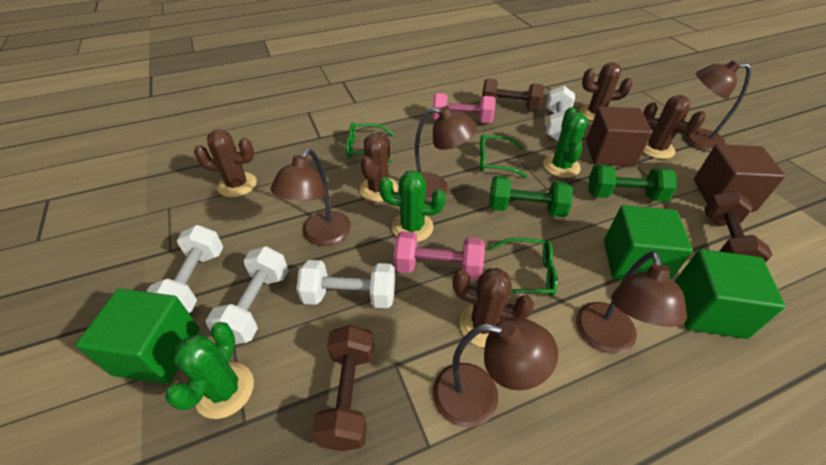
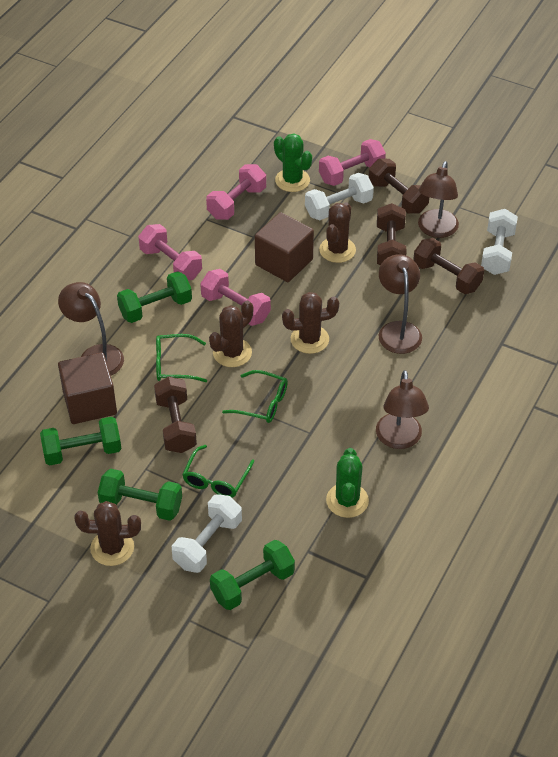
brown cactus: [194,129,257,197] [359,134,398,202] [453,268,534,348] [580,62,632,121] [643,95,706,159] = 5 -> [74,501,141,566] [209,301,253,367] [282,292,339,354] [319,202,356,263] = 4
brown dumbbell: [312,325,374,451] [482,79,544,110] [705,191,772,263] = 3 -> [154,376,197,453] [368,158,429,214] [377,203,406,266] [413,238,484,294] = 4
brown lamp: [270,149,351,246] [415,106,477,202] [433,317,558,427] [576,251,687,354] [684,60,751,152] = 5 -> [58,282,124,376] [376,370,429,449] [379,255,422,354] [418,161,459,238] = 4
green cactus: [165,322,254,419] [379,170,446,242] [543,107,588,178] = 3 -> [274,133,312,192] [326,448,369,518] = 2
green cube: [76,288,199,384] [604,205,693,280] [674,249,786,339] = 3 -> none = 0
green dumbbell: [489,175,573,217] [589,164,677,202] = 2 -> [40,417,122,466] [98,469,182,521] [117,271,192,323] [210,540,295,610] = 4
pink dumbbell: [393,231,485,280] [432,93,495,123] = 2 -> [138,224,202,280] [200,269,271,326] [206,164,266,220] [319,139,386,186] = 4
white dumbbell: [146,225,223,313] [206,246,289,344] [296,260,395,308] [546,86,575,141] = 4 -> [172,494,242,573] [305,173,374,220] [481,209,518,275] = 3

